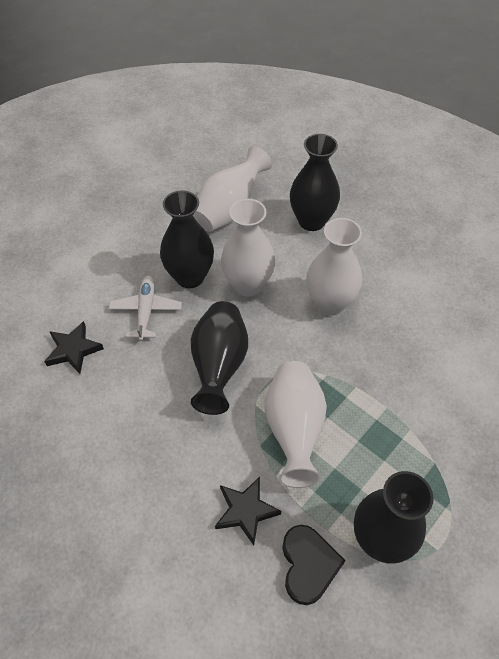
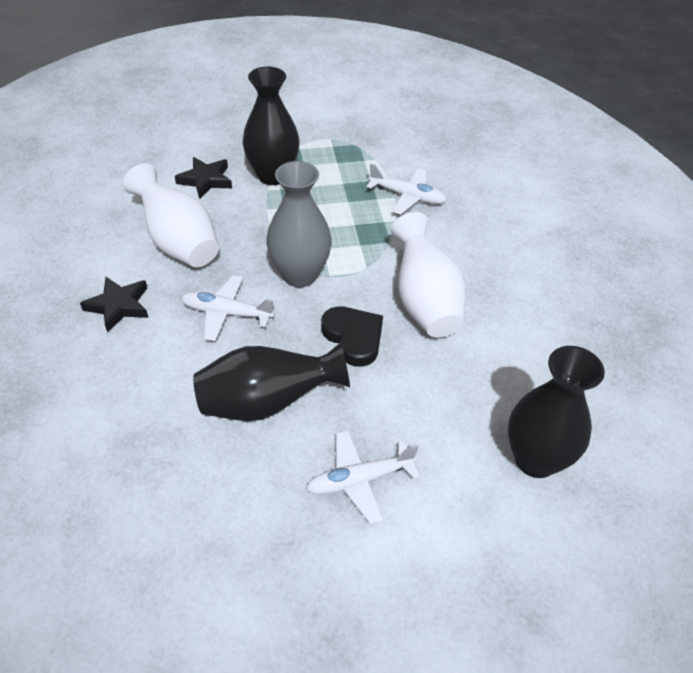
black vase: [160,190,214,288] [191,301,248,415] [290,134,340,231] [354,471,434,564] = 4 -> [193,342,350,421] [243,67,299,185] [508,346,605,478] = 3
grey vase: none = 0 -> [266,161,332,287] = 1
white plane: [109,276,182,341] = 1 -> [181,275,275,341] [306,430,420,524] [367,164,447,214] = 3
white vase: [193,146,272,232] [221,199,275,297] [265,361,327,488] [306,218,362,316] = 4 -> [123,163,219,267] [391,212,466,338] = 2

